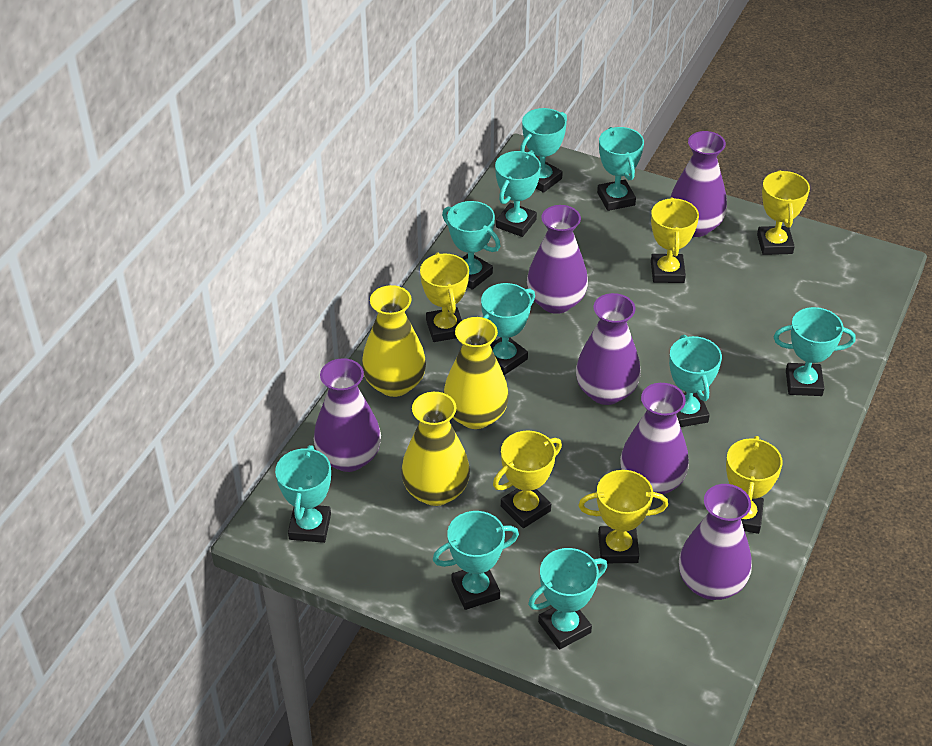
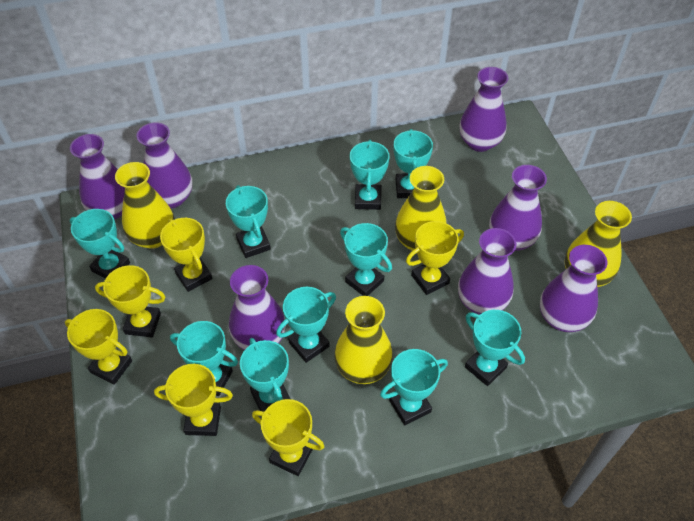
purple vase: [314,358,381,472] [527,205,588,314] [576,293,641,405] [620,383,689,495] [670,131,727,237] [679,484,752,600] = 6 -> [70,134,125,220] [136,122,192,208] [229,265,286,350] [458,228,517,315] [459,67,509,152] [489,165,547,251] [540,245,608,332] = 7
yellow vase: [362,285,426,397] [401,392,470,506] [443,317,509,429] = 3 -> [115,162,175,249] [334,296,393,384] [395,166,446,251] [565,201,632,287] = 4

